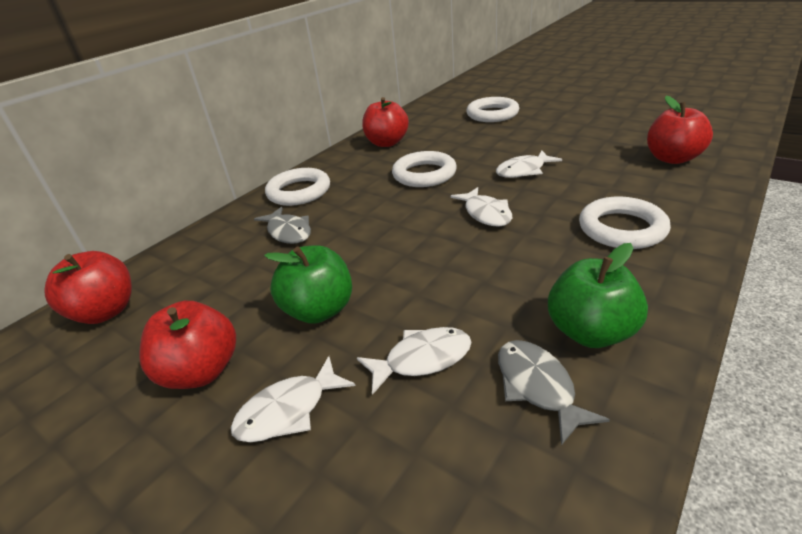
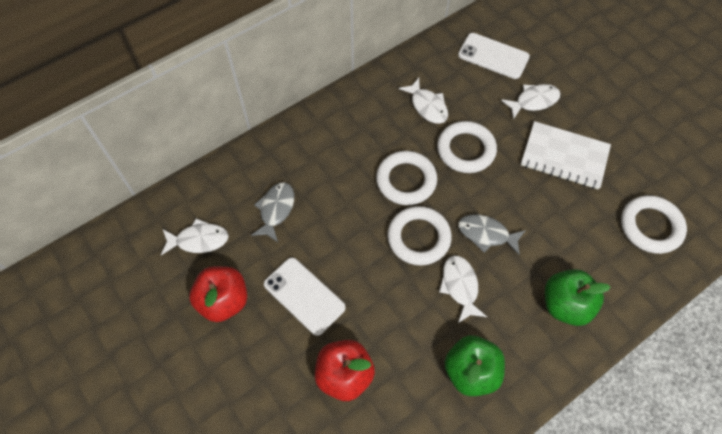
red apple: [44,251,132,324] [140,301,236,389] [362,97,409,147] [647,96,713,164] = 4 -> [189,266,247,322] [315,340,375,401] = 2
white notebook: none = 0 -> [521,121,611,189] = 1
white phone: none = 0 -> [264,258,346,336] [458,33,530,79] = 2

